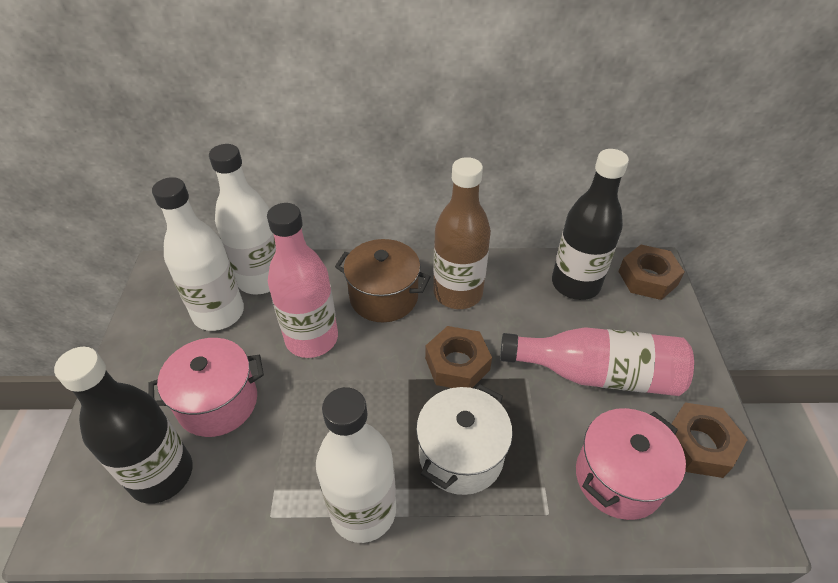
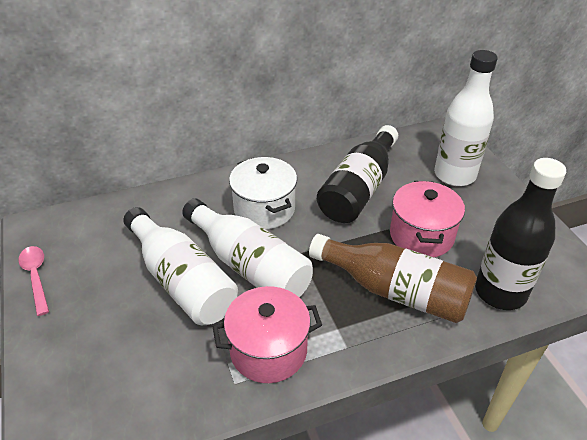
brown nut: [425,326,492,388] [618,245,685,300] [671,403,748,478] = 3 -> none = 0
brown pot: [335,239,431,322] = 1 -> none = 0
pink bottle: [267,203,338,358] [500,327,694,396] = 2 -> none = 0
pink spoon: none = 0 -> [19,246,49,316] = 1

